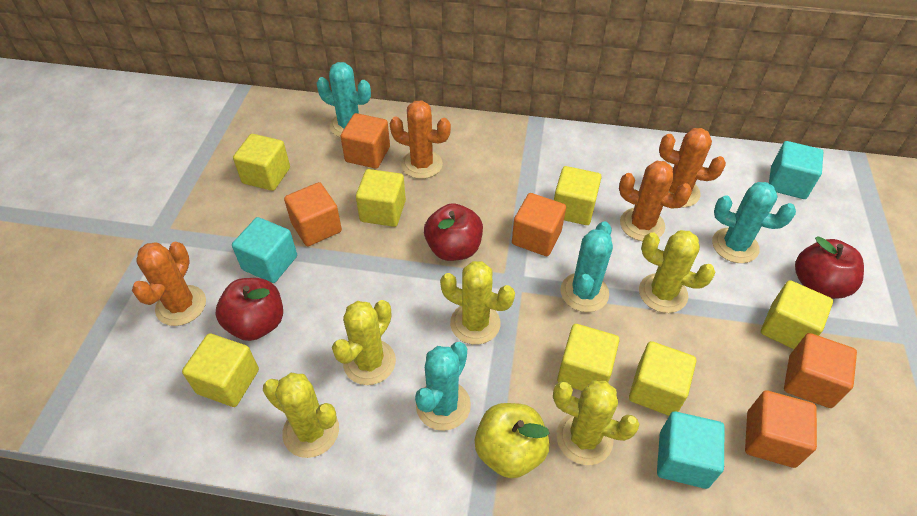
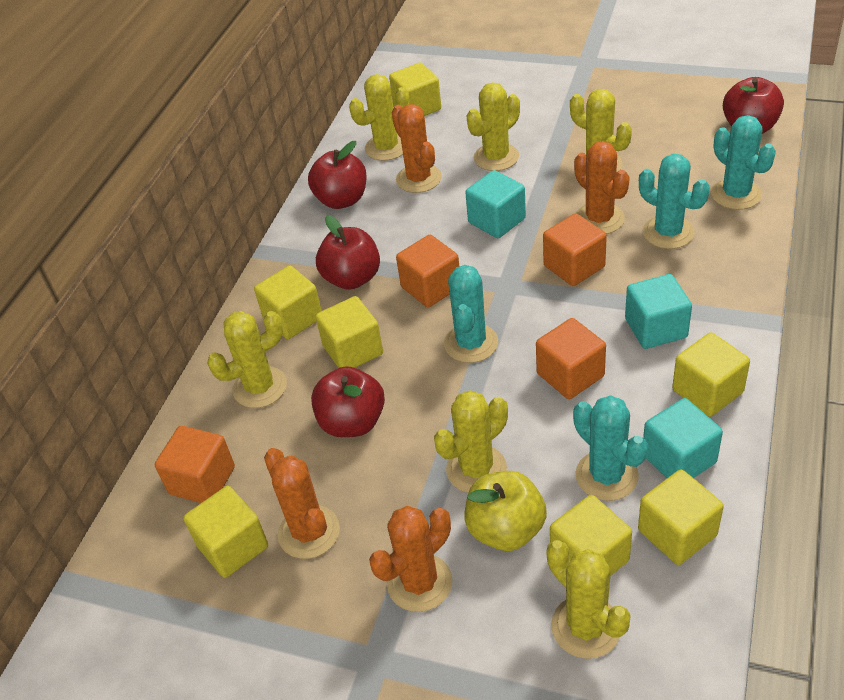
orange cube: [284,182,342,246] [341,113,390,169] [512,193,566,256] [745,390,817,468] [784,333,857,408] = 5 -> [155,426,235,503] [396,235,459,307] [536,318,606,399] [543,213,607,286] = 4
red apple: [216,278,283,341] [424,203,483,261] [795,236,864,299] = 3 -> [308,141,367,209] [311,366,385,437] [316,215,380,290] [723,77,784,134] = 4
yellow cactus: [263,373,339,458] [332,300,396,385] [440,261,515,345] [553,381,639,465] [639,230,715,313] = 5 -> [207,311,287,408] [349,74,410,161] [434,390,508,493] [467,82,520,171] [547,540,631,659] [570,89,632,173] = 6

